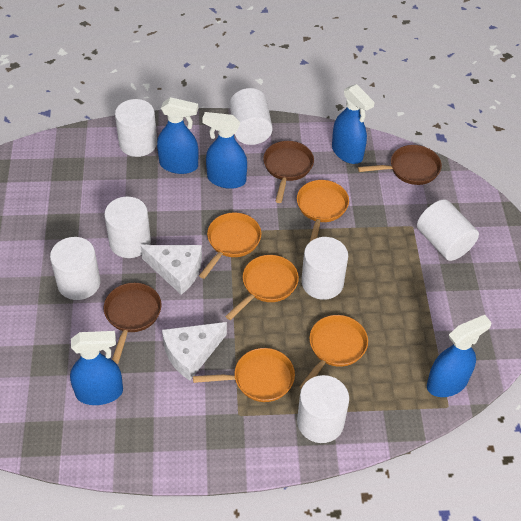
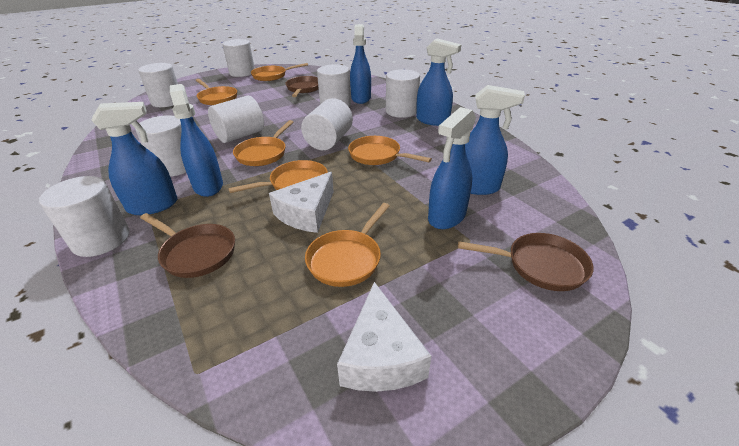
blue spray bottle: [70,331,123,405] [157,97,199,174] [202,112,247,189] [332,84,375,164] [427,315,492,397] = 5 -> [91,102,178,215] [170,84,223,197] [350,24,371,104] [416,38,461,126] [428,107,476,229] [465,85,525,195] = 6
orange pan: [193,348,295,402] [199,213,261,279] [225,255,299,320] [297,180,349,242] [300,315,368,389] = 5 -> [195,79,237,105] [228,160,328,193] [233,120,293,166] [251,63,308,81] [305,203,389,287] [348,136,432,165] = 6
white cylinder: [50,237,101,300] [104,197,151,258] [115,99,157,157] [230,88,273,145] [297,375,349,443] [301,237,348,300] [417,199,479,261] = 7 -> [39,176,130,257] [135,115,186,177] [138,63,178,107] [208,96,264,143] [222,39,255,77] [301,98,353,150] [317,64,351,107] [386,69,420,118] = 8

